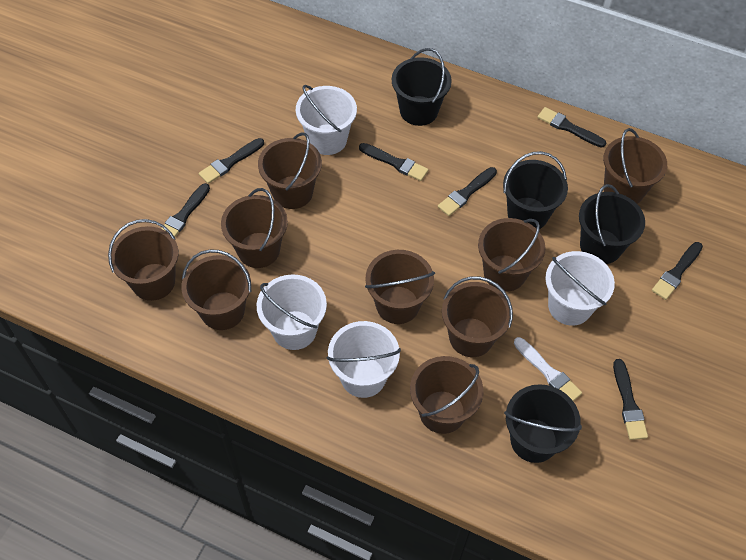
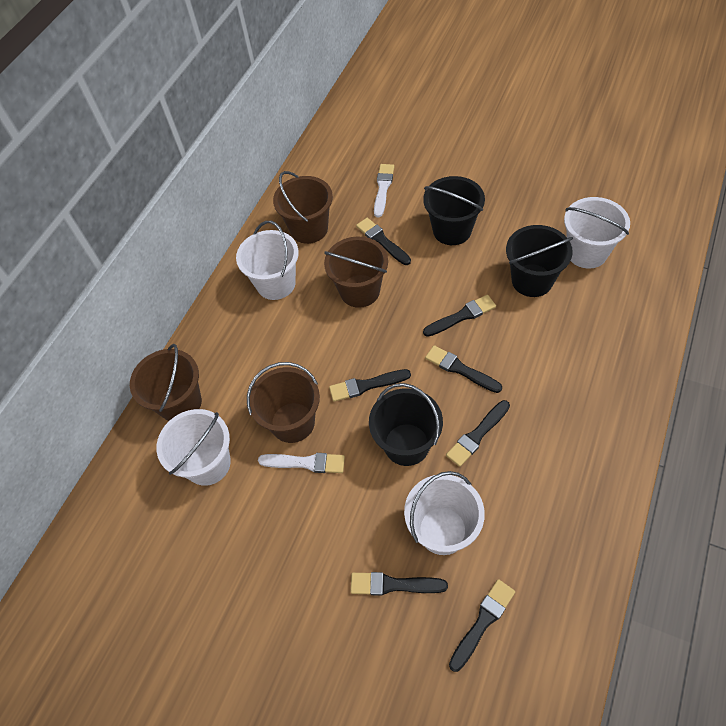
black bucket: [392,48,452,126] [503,151,568,229] [504,384,582,463] [579,184,645,264] = 4 -> [369,383,443,466] [423,176,485,245] [506,225,573,297] = 3
brown bucket: [108,219,178,301] [181,249,251,330] [221,188,288,268] [258,132,322,209] [365,250,435,324] [410,356,483,434] [442,276,513,357] [478,218,546,292] [603,128,667,204] = 9 -> [130,344,202,421] [247,362,320,443] [273,171,333,244] [324,237,388,308] = 4
white brush: [514,337,582,401] = 1 -> [258,453,345,473] [374,164,394,217] = 2

